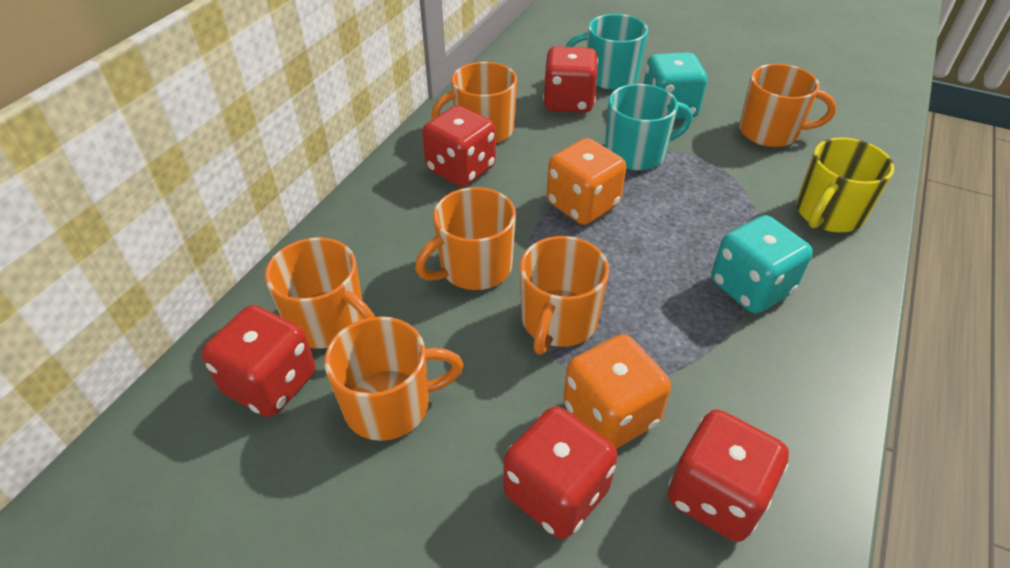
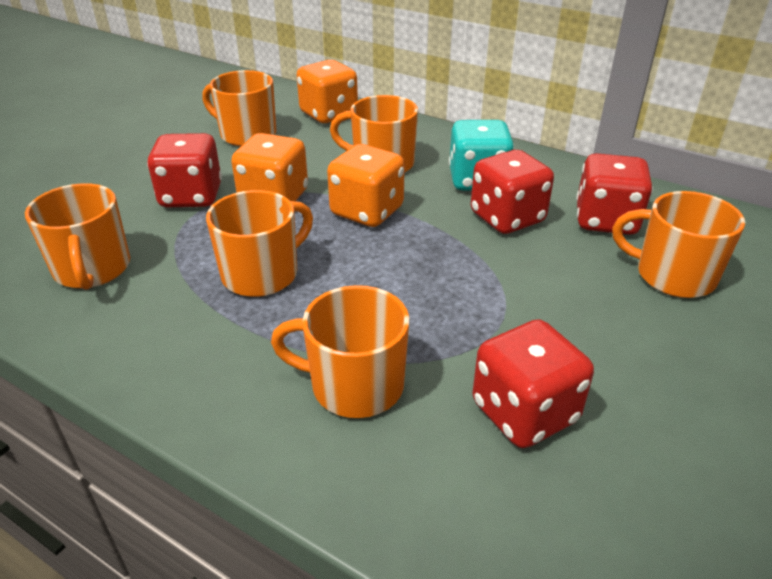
orange dice: [547,138,626,225] [563,334,671,449] = 2 -> [231,133,308,201] [297,60,358,123] [327,144,405,227] = 3
red dice: [201,305,315,417] [422,105,496,187] [503,406,618,539] [543,46,598,113] [668,409,789,542] = 5 -> [147,133,222,207] [471,150,554,234] [472,320,594,448] [576,153,653,235] = 4
turquoise dice: [644,52,707,119] [711,215,813,313] = 2 -> [449,120,514,191] = 1
turquoise mug: [566,14,648,90] [605,84,693,170] = 2 -> none = 0
yellow mug: [796,137,894,233] = 1 -> none = 0

